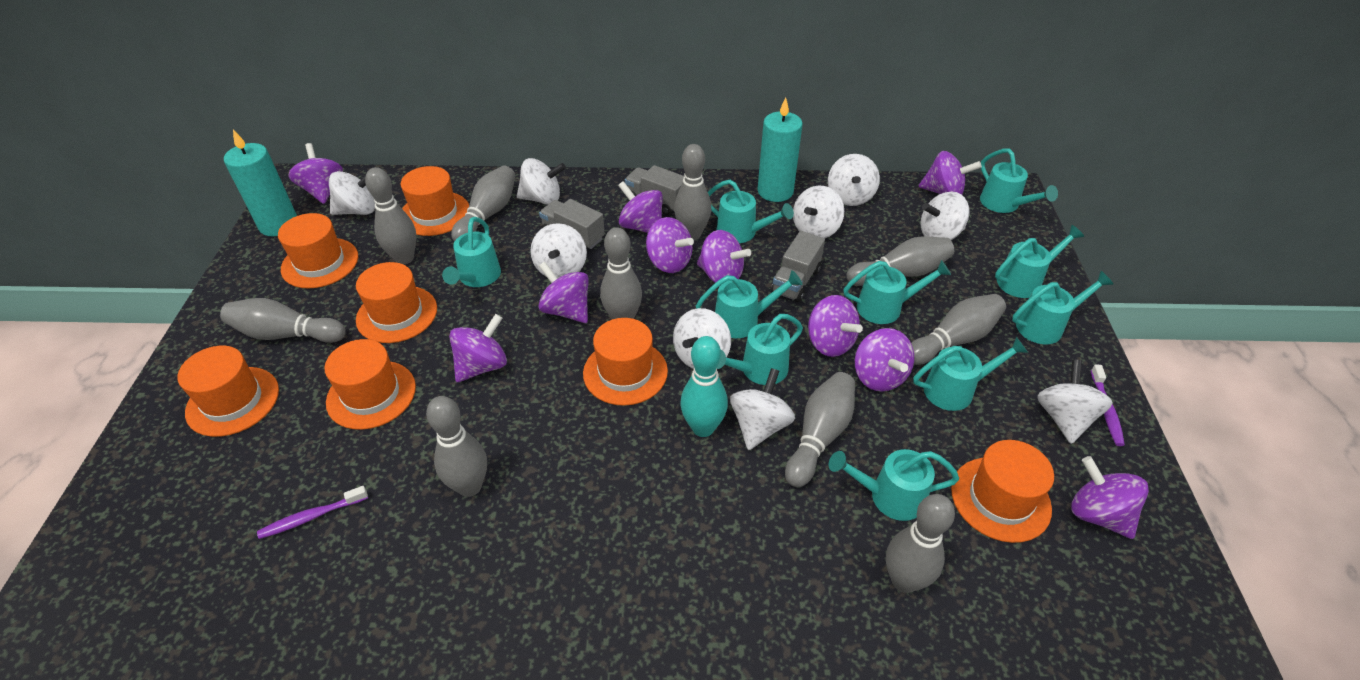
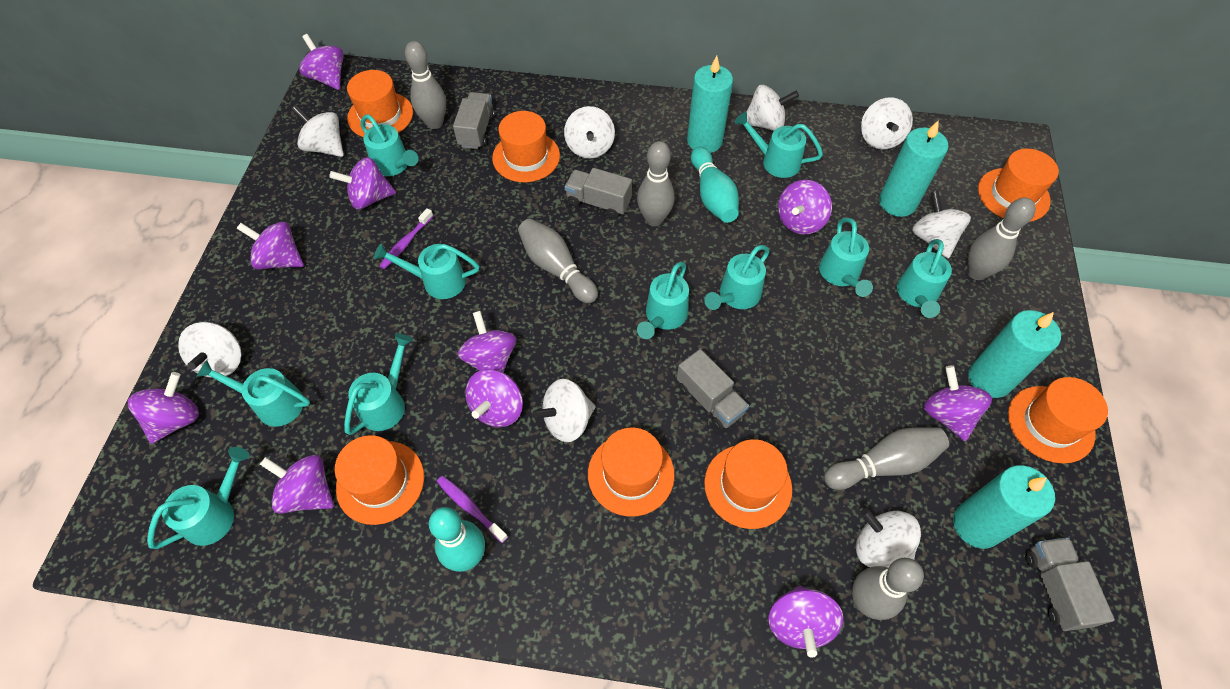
grey bowling pin: [220,298,346,343] [365,167,416,264] [426,396,487,497] [451,165,515,242] [600,227,642,319] [674,144,711,240] [785,372,855,487] [847,236,954,286] [886,494,955,593] [911,294,1006,365] = 10 -> [405,41,446,129] [518,218,598,304] [637,141,675,226] [824,427,949,490] [852,558,924,620] [967,198,1035,280] = 6
grey truck: [539,199,605,249] [625,165,685,215] [771,231,825,302] = 3 -> [453,92,495,149] [565,168,632,218] [677,349,749,430] [1025,538,1115,631] = 4
turquoise bowling pin: [680,336,728,437] = 1 -> [429,507,485,572] [691,146,739,223] = 2
turquoise candle: [224,130,297,236] [758,98,803,202] = 2 -> [687,56,733,153] [879,120,948,217] [953,465,1055,549] [969,310,1061,398] = 4
white spinning top: [329,171,375,215] [517,158,566,205] [530,223,587,278] [673,308,731,369] [730,368,795,450] [793,186,844,238] [828,154,880,206] [921,192,970,240] [1037,360,1113,444] = 9 -> [178,322,241,377] [292,105,344,157] [532,379,595,442] [564,106,615,158] [746,85,799,131] [856,508,921,568] [861,97,913,149] [912,191,971,258] = 8

